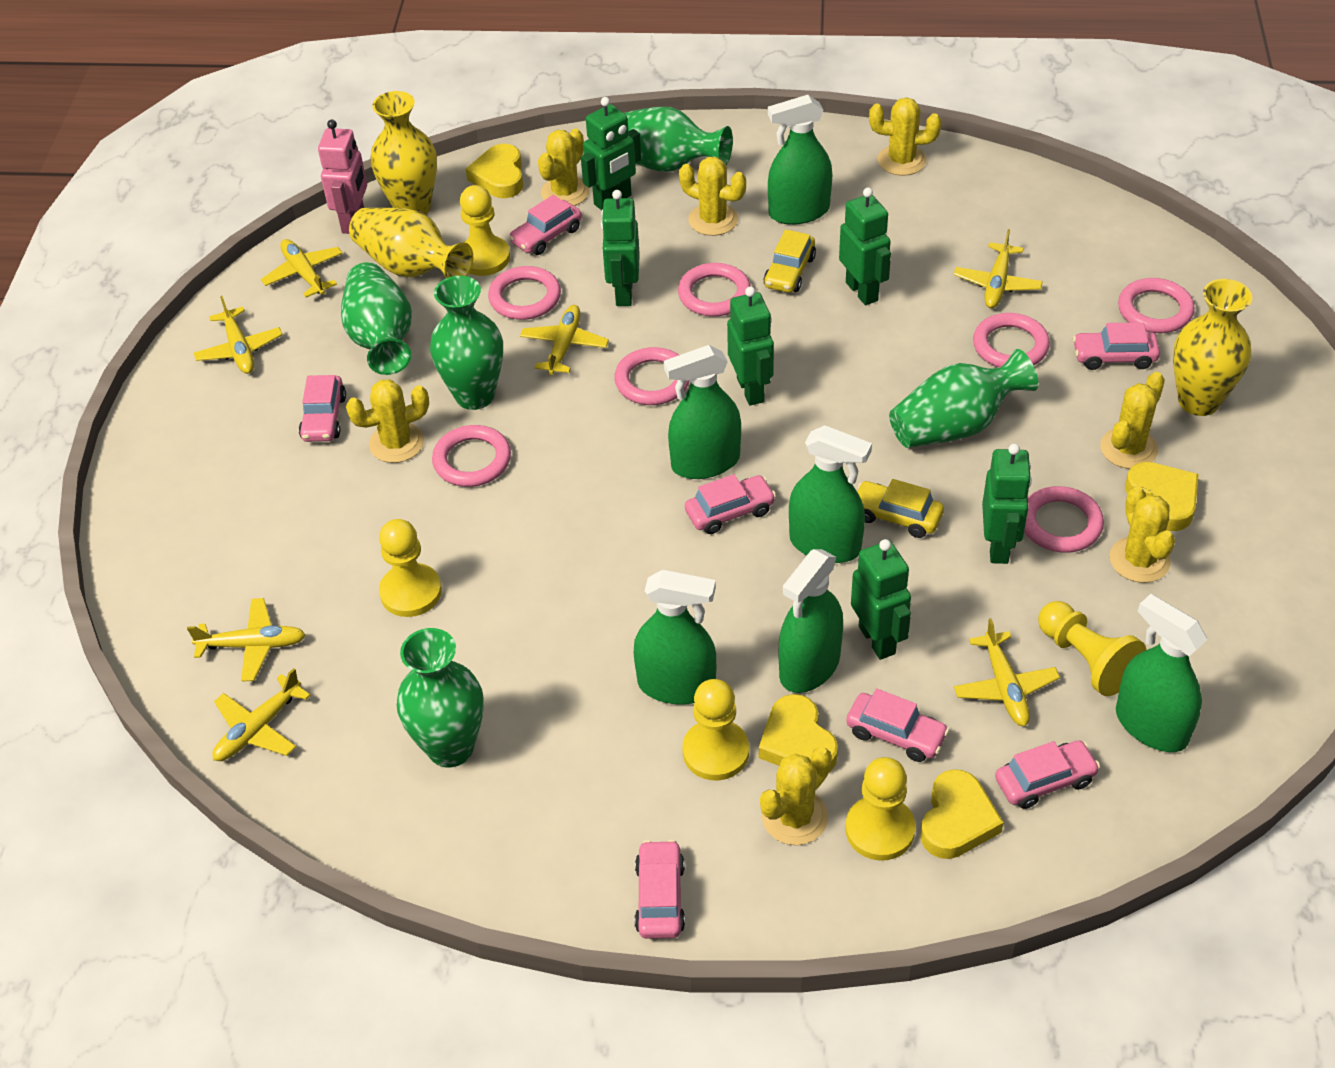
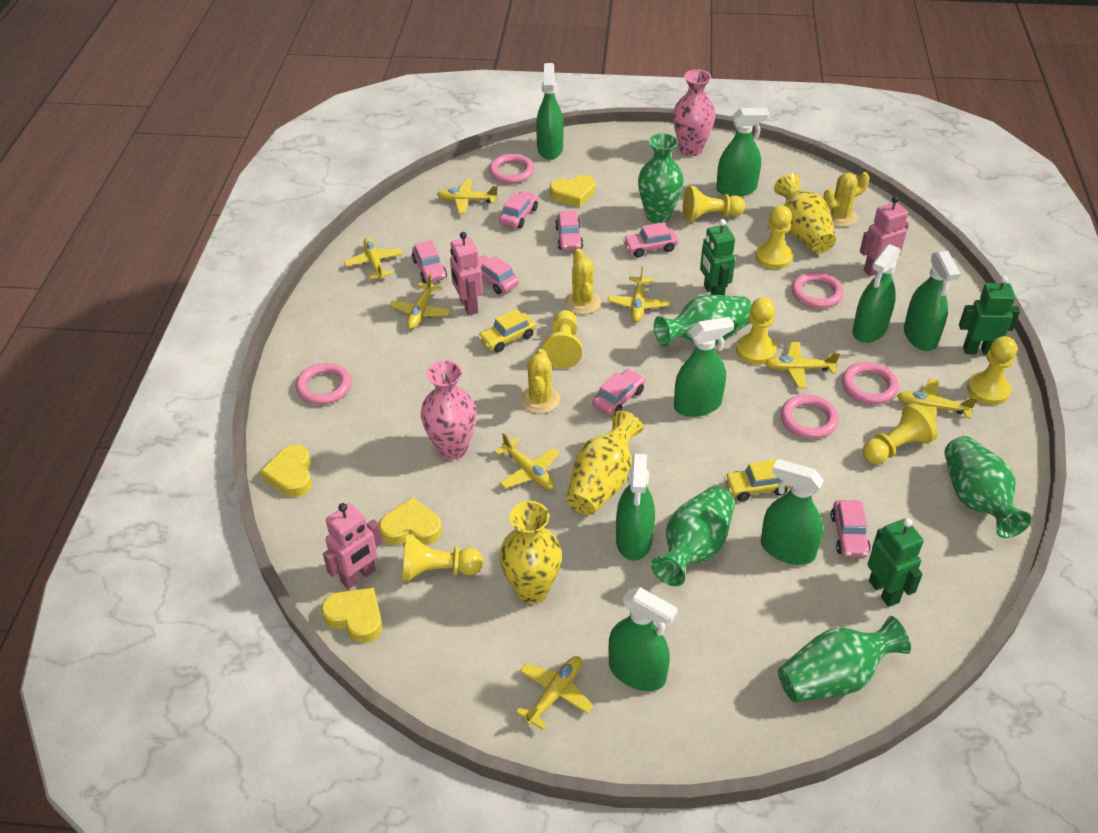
green robot: [581,97,641,210] [601,190,640,306] [727,287,774,405] [839,187,891,305] [851,539,911,660] [982,444,1032,564] = 6 -> [700,219,735,295] [868,518,924,607] [959,276,1020,355] = 3
green spray bottle: [634,570,716,705] [664,345,741,479] [768,95,832,225] [779,549,843,693] [789,425,872,563] [1116,594,1207,752] = 6 -> [536,63,564,159] [609,587,678,691] [616,454,655,561] [674,317,734,417] [716,108,769,197] [761,459,824,565] [852,244,901,343] [904,251,960,351] = 8
pink ring: [432,425,511,487] [488,266,561,320] [614,347,690,405] [678,263,751,317] [973,313,1050,368] [1024,486,1104,553] [1118,278,1195,333] = 7 -> [296,363,351,405] [489,154,534,184] [781,394,839,439] [792,272,844,309] [842,362,899,404] = 5
pink robot: [318,119,367,234] = 1 -> [323,503,382,589] [450,232,483,315] [860,196,909,276] = 3
pink vase: none = 0 -> [421,360,477,460] [673,69,716,156] = 2
yellow cactus: [346,379,429,463] [538,129,590,206] [679,157,746,236] [760,747,832,845] [869,97,941,176] [1100,372,1165,469] [1110,486,1175,583] = 7 -> [521,349,560,414] [564,249,601,314] [823,172,870,227] = 3
yellow pawn: [379,519,442,617] [460,185,510,276] [682,679,749,780] [845,757,916,861] [1038,601,1146,696] = 5 -> [402,533,483,581] [542,310,582,369] [683,186,745,222] [736,297,777,365] [756,205,793,269] [862,403,938,464] [967,336,1017,405] = 7
yellow plane: [187,598,306,682] [194,296,283,374] [212,668,311,761] [261,239,343,298] [520,305,609,375] [954,229,1043,308] [954,618,1060,726] = 7 -> [344,238,403,279] [390,274,451,329] [437,179,498,214] [494,433,559,490] [516,656,593,730] [608,266,670,322] [765,342,840,388] [897,379,978,424] = 8

